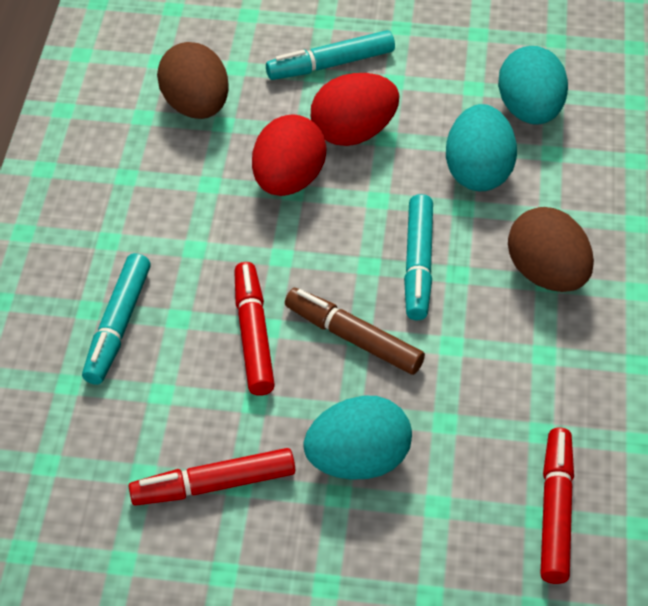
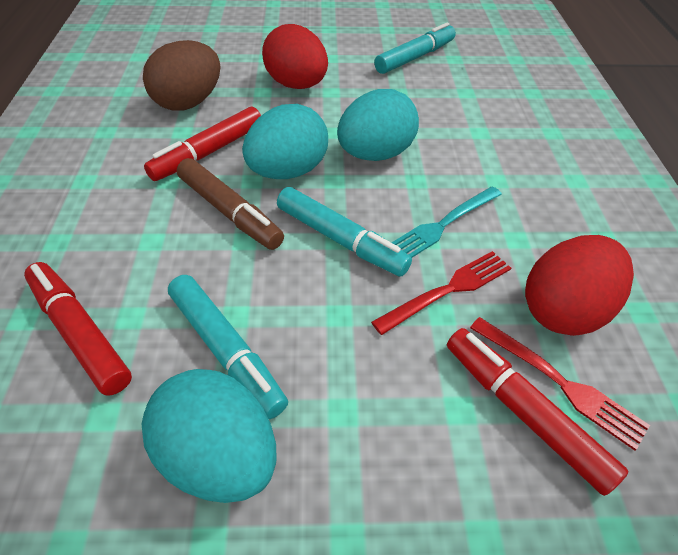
brown egg: [157,42,228,119] [508,207,594,292] = 2 -> [143,40,220,110] = 1
red fork: none = 0 -> [371,251,511,335] [470,317,650,451] = 2
turquoise fork: none = 0 -> [391,187,502,258] = 1

